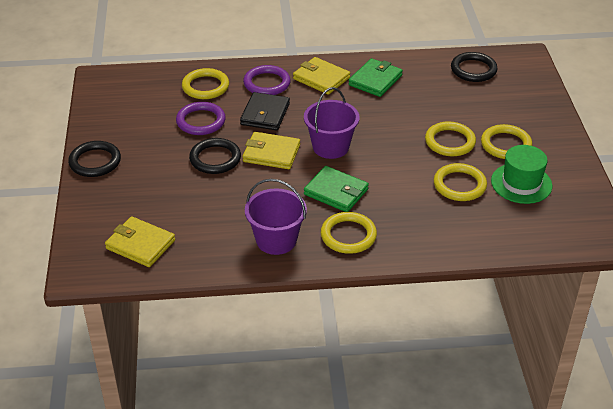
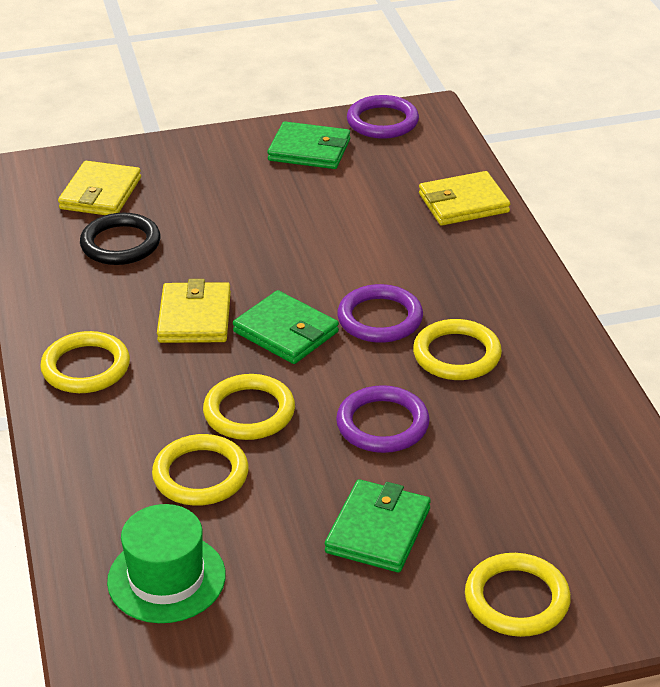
black ring: [68,141,121,177] [189,138,241,174] [451,52,498,82] = 3 -> [80,213,160,265] = 1
black wallet: [240,92,290,130] = 1 -> none = 0
green wallet: [304,166,369,212] [349,58,403,97] = 2 -> [233,290,339,364] [267,121,350,169] [325,479,431,573] = 3
purple bucket: [245,179,307,255] [304,87,359,159] = 2 -> none = 0
purple ring: [176,102,226,135] [243,65,291,95] = 2 -> [336,385,430,453] [337,284,423,343] [347,95,419,139] = 3

